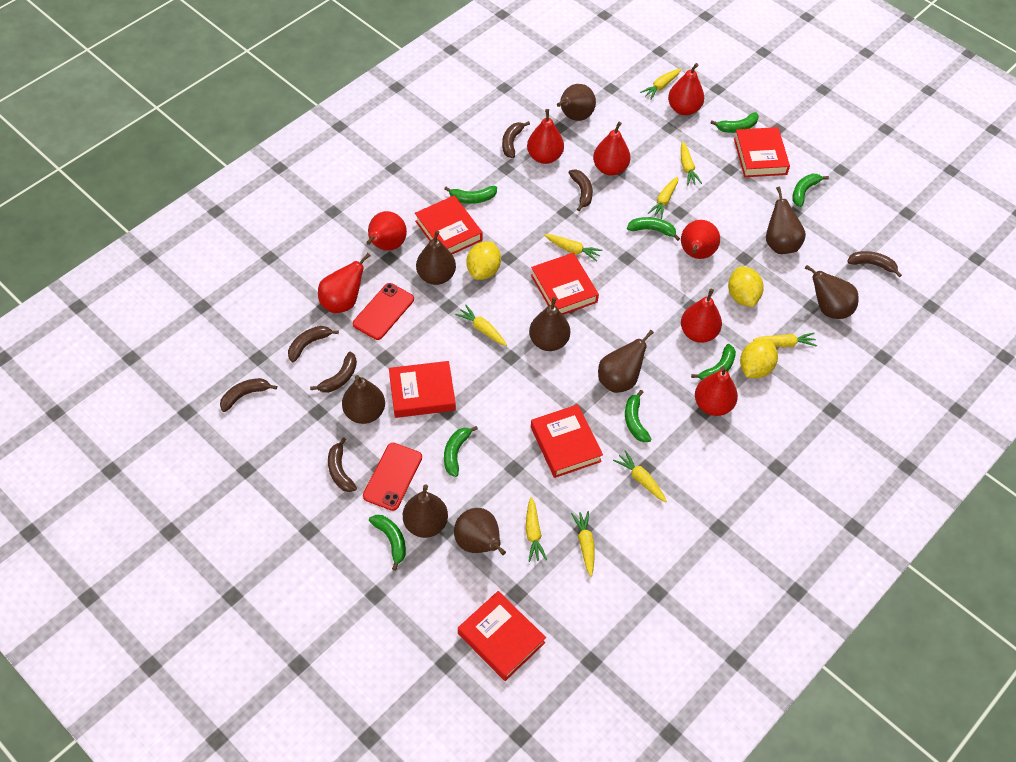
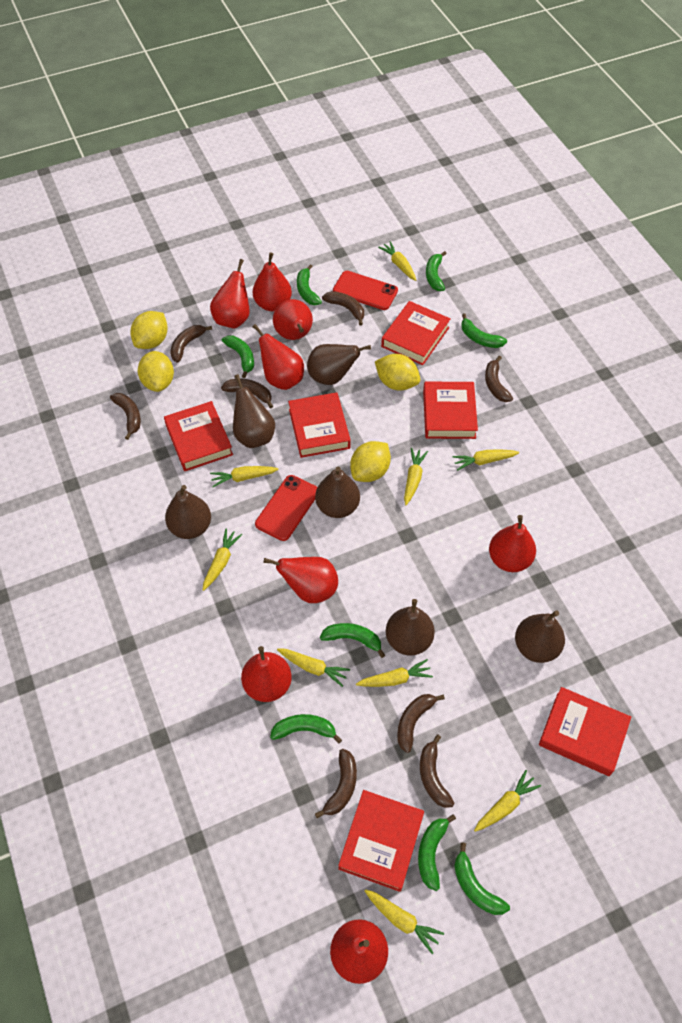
brown banana: [220,378,277,412] [288,326,339,362] [310,352,357,393] [328,437,357,492] [502,121,530,158] [568,169,593,211] [847,251,902,277] = 7 -> [110,393,141,440] [170,325,212,363] [221,379,273,409] [315,749,357,818] [322,291,364,326] [397,694,445,753] [420,735,454,808] [485,355,513,402] = 8
brown pear: [342,375,385,424] [403,484,448,538] [416,230,456,285] [454,508,506,555] [529,297,570,351] [557,84,596,121] [598,330,654,393] [766,187,806,254] [805,265,859,319] = 9 -> [165,485,211,539] [233,374,275,448] [307,344,371,385] [315,467,360,518] [386,599,435,656] [515,610,565,663] = 6
yellow lemon: [467,241,501,280] [728,266,764,307] [740,339,778,378] = 3 -> [130,311,168,349] [138,351,174,392] [350,441,391,482] [375,354,420,390] = 4

